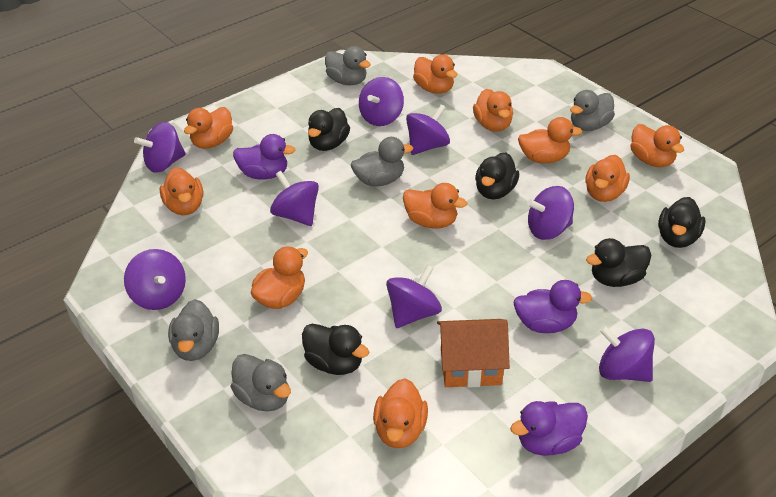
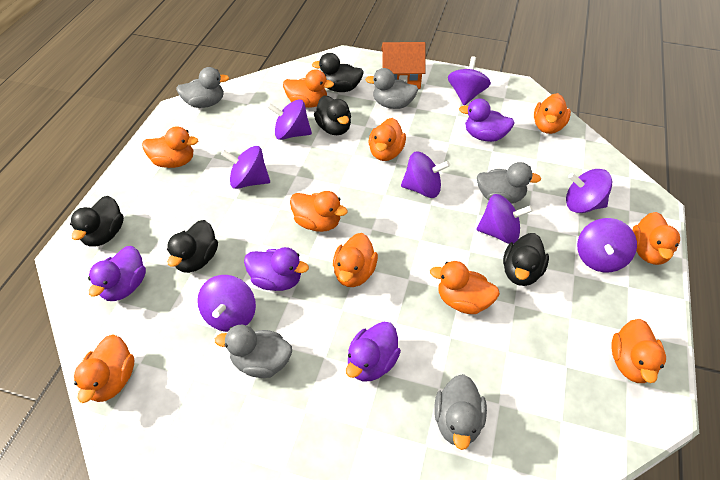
purple duck: [233,134,295,179] [510,401,588,456] [513,280,592,333] = 3 -> [88,246,146,301] [244,247,309,291] [346,322,401,381] [459,98,514,142] = 4

